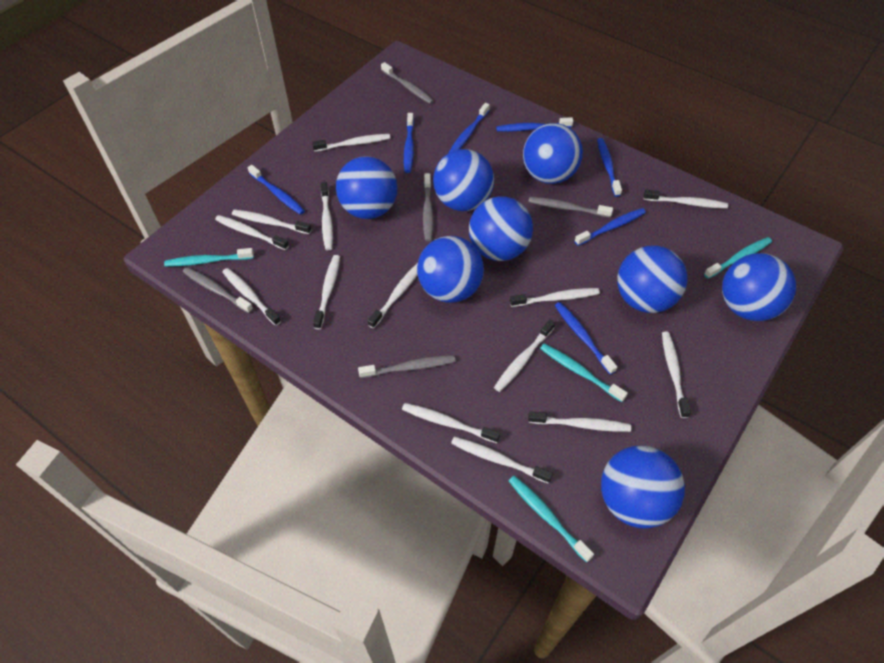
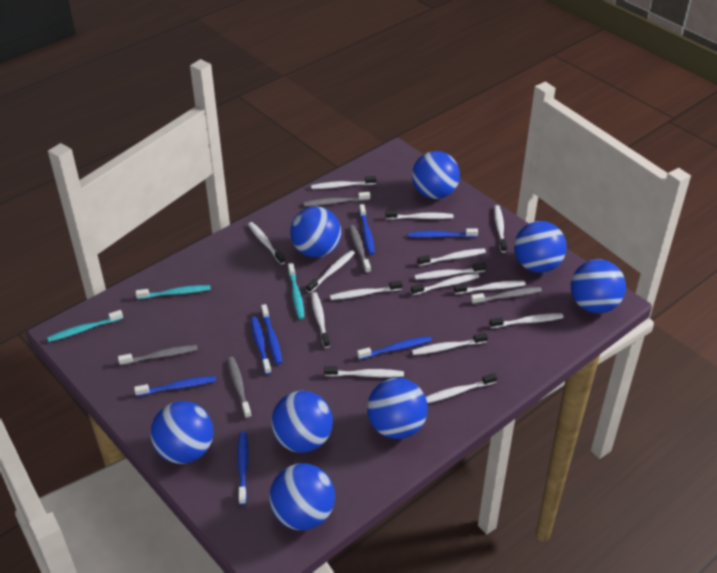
turquoise toothbrush: [164,248,254,267] [509,476,594,563] [540,344,628,402] [704,237,772,279] = 4 -> [47,310,123,342] [136,285,211,299] [288,263,304,319] = 3
white toothbrush: [215,215,289,250] [222,268,281,326] [232,210,311,234] [312,134,390,152] [313,255,340,329] [321,182,333,250] [368,263,418,329] [402,403,500,443] [451,437,553,484] [494,319,555,392] [510,288,600,307] [528,411,631,432] [644,190,728,209] [662,332,691,418] = 14 -> [248,222,285,265] [306,250,355,293] [311,176,376,189] [311,292,330,348] [324,366,404,377] [330,281,403,300] [386,211,454,220] [411,273,479,295] [412,333,488,355] [414,263,486,280] [418,248,486,266] [426,373,497,403] [454,281,526,294] [489,313,564,328] [494,205,507,253] = 15

